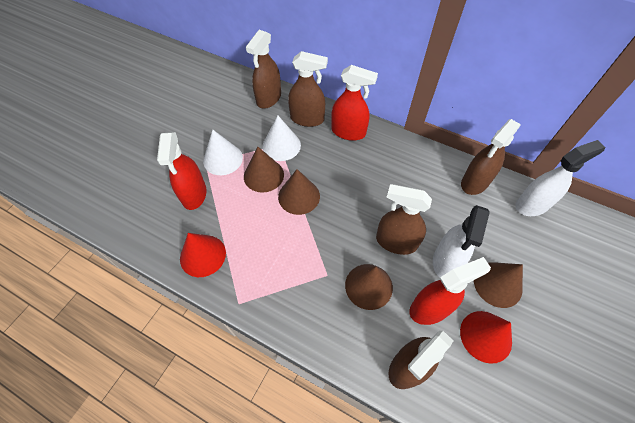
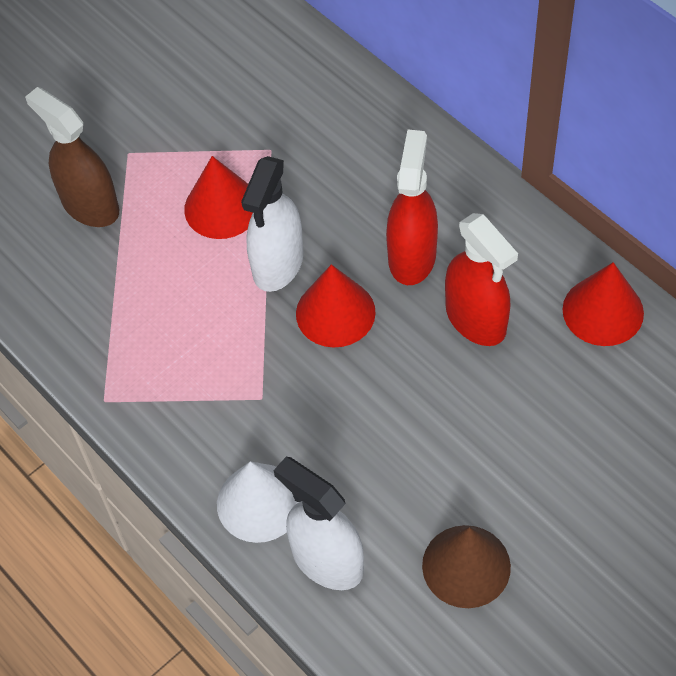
brown cone: [244,147,284,193] [278,169,320,215] [345,264,393,310] [474,262,523,308] = 4 -> [422,525,511,608] = 1
brown spray bottle: [246,30,281,109] [288,51,328,127] [376,184,432,255] [389,331,453,389] [461,119,521,195] = 5 -> [25,87,119,227] = 1
red cone: [180,233,226,277] [460,311,512,364] = 2 -> [184,156,253,239] [296,264,376,348] [562,262,644,346] = 3
red spray bottle: [157,132,206,210] [331,65,378,141] [409,257,491,325] = 3 -> [386,130,438,285] [445,213,518,346] = 2
white cone: [203,129,243,175] [262,115,301,161] = 2 -> [217,461,299,543] = 1

